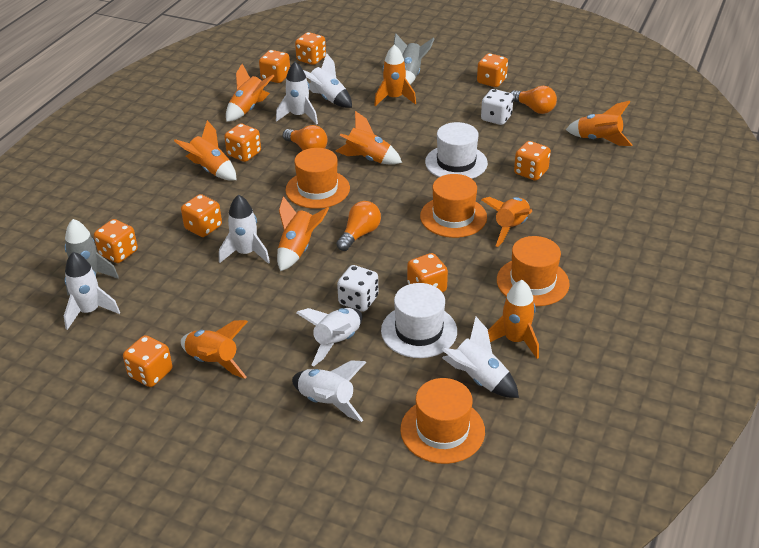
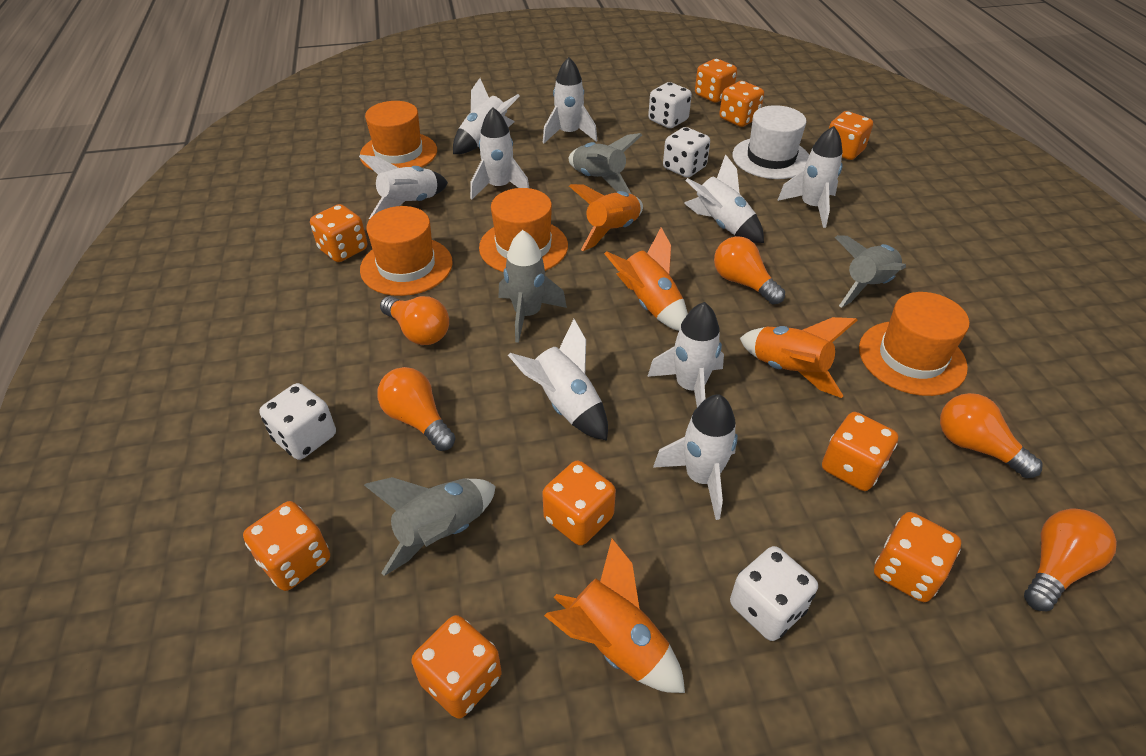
grey rocket: [65,219,119,296] [394,33,435,85] = 2 -> [364,477,496,576] [498,230,567,343] [569,133,642,194] [835,235,906,308] = 4
orange light bulb: [283,125,327,150] [336,201,381,251] [511,86,557,114] = 3 -> [377,367,455,451] [380,296,449,345] [714,236,785,305] [940,393,1042,478] [1024,508,1117,611] = 5
orange rocket: [174,120,237,181] [181,320,248,379] [226,64,274,122] [277,196,329,271] [335,111,402,165] [374,44,416,106] [482,197,532,247] [488,280,539,359] [566,101,632,146] = 9 -> [544,538,685,693] [569,184,643,251] [604,227,688,331] [740,317,857,398] = 4
white dice: [337,265,378,312] [481,89,514,125] = 2 -> [259,383,336,460] [648,82,692,128] [663,127,710,178] [730,546,818,641] = 4
white hat: [381,283,457,358] [425,122,488,179] = 2 -> [732,105,809,179] = 1
white rocket: [64,252,120,330] [219,194,270,264] [276,62,318,124] [292,360,366,422] [296,308,363,367] [303,53,352,108] [442,317,519,398] = 7 -> [359,155,448,219] [453,78,520,154] [470,107,529,200] [508,319,608,441] [543,57,597,143] [647,302,724,407] [653,394,738,520] [684,154,764,243] [777,126,843,228] = 9

